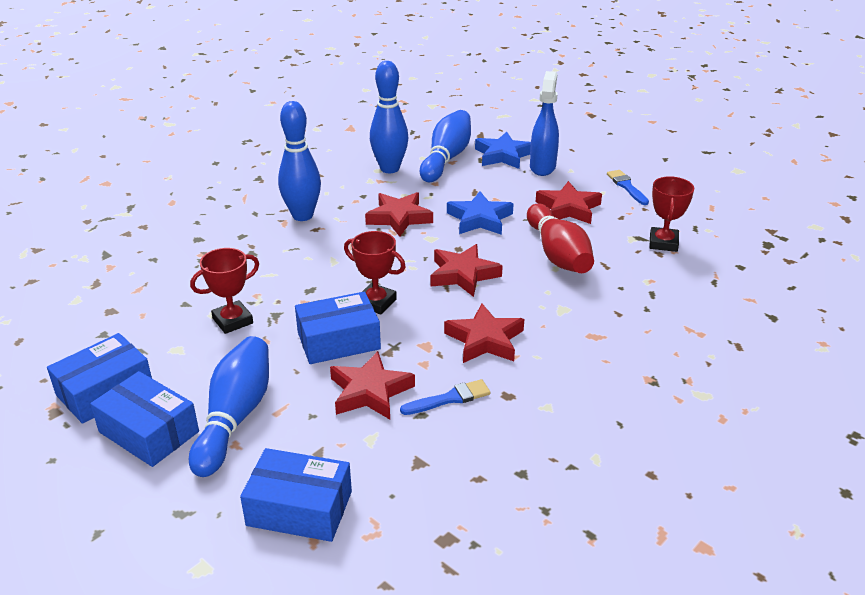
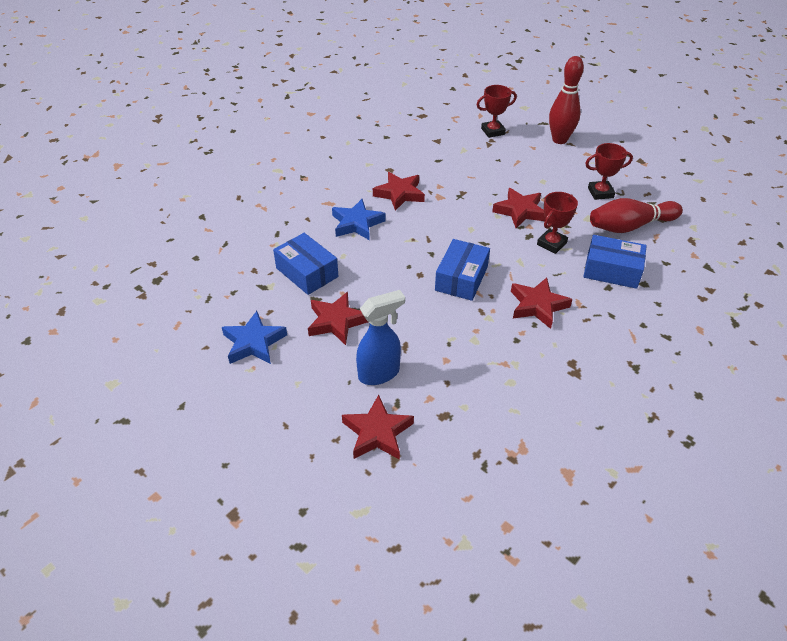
blue bowling pin: [189,336,269,477] [278,101,321,221] [370,61,408,173] [420,110,471,182] = 4 -> none = 0
blue box: [47,333,152,424] [90,371,199,467] [240,448,352,542] [295,291,381,364] = 4 -> [273,233,339,295] [435,239,490,301] [583,235,647,289] = 3
blue brush: [400,379,491,415] [607,170,649,205] = 2 -> none = 0
red bowling pin: [527,203,594,273] = 1 -> [549,56,584,144] [590,198,683,233] = 2

